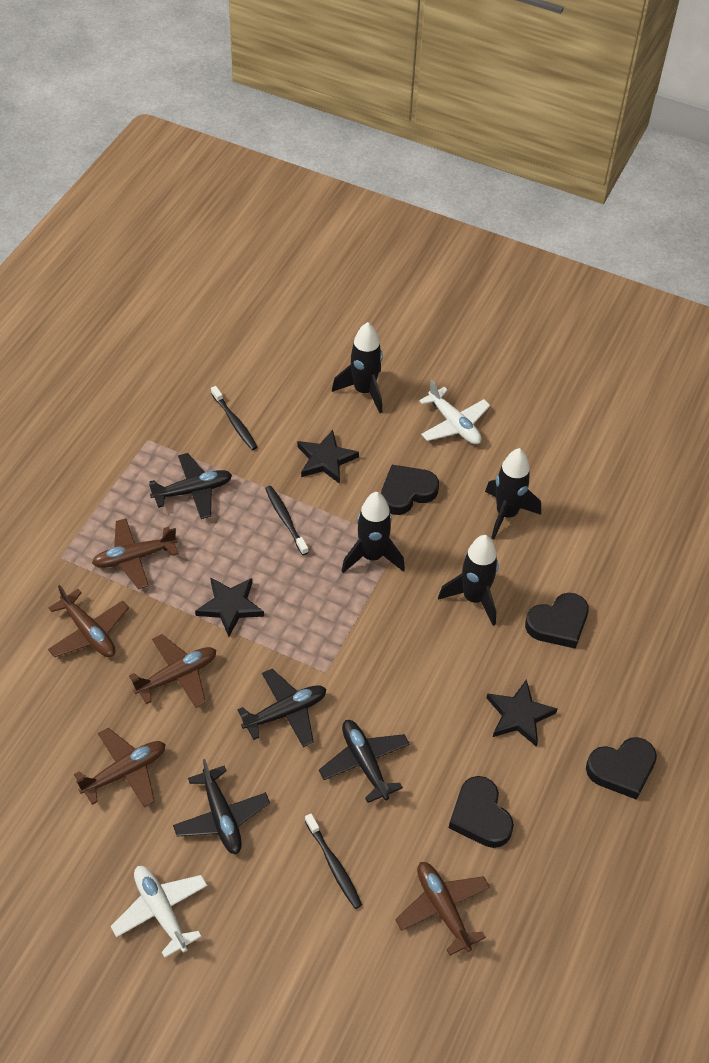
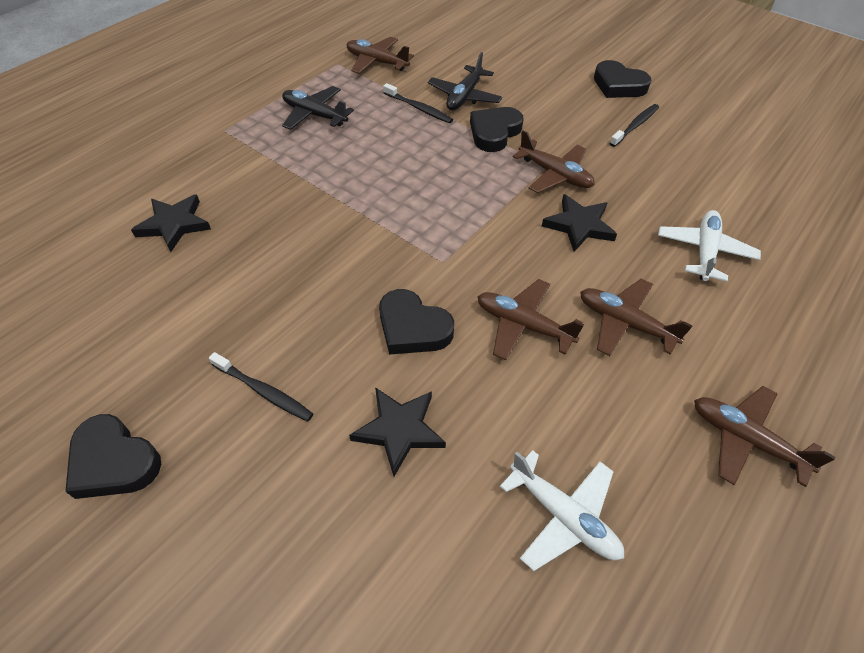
black plane: [149,453,232,519] [173,759,270,854] [237,669,326,747] [319,720,410,803] = 4 -> [282,86,354,130] [428,52,502,110] = 2
black rocket: [332,322,383,413] [342,492,405,573] [438,535,498,626] [485,448,541,540] = 4 -> none = 0

